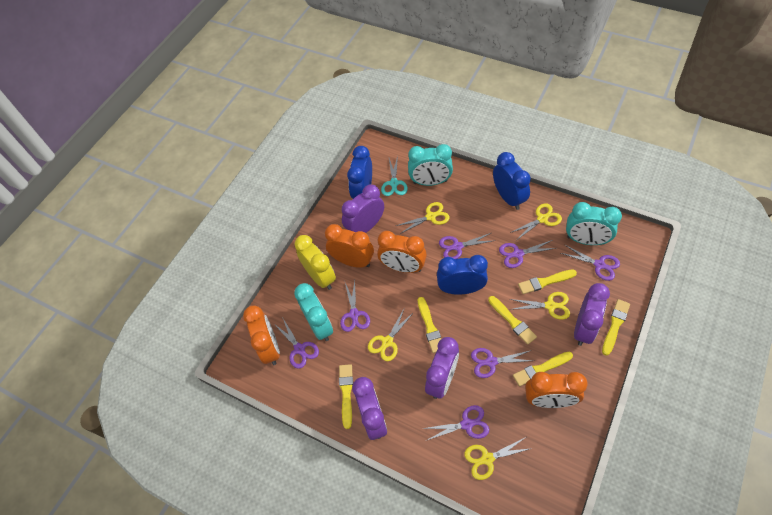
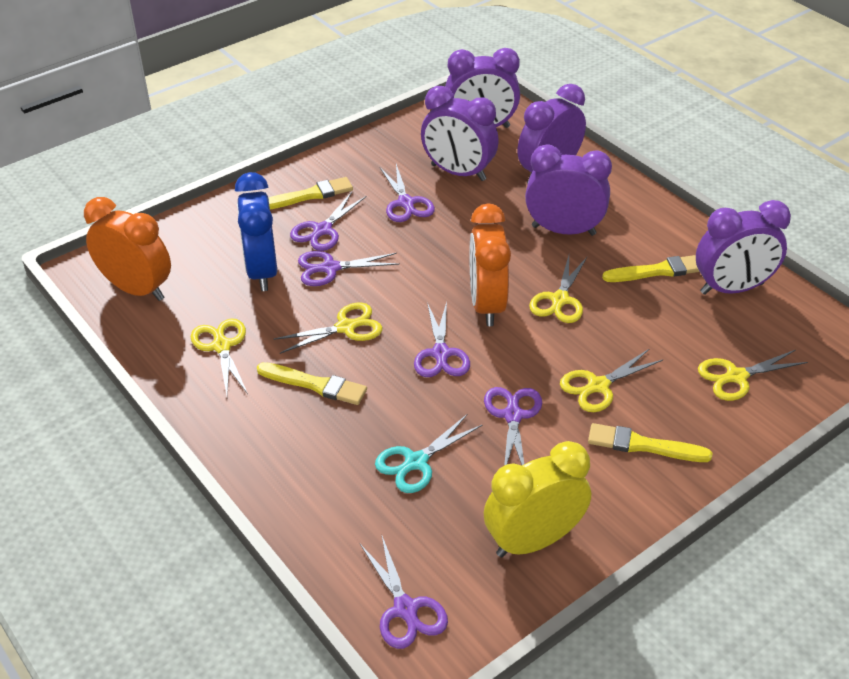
blue clock: [347,146,372,199] [437,255,488,295] [493,152,531,210] = 3 -> [235,172,277,291] = 1
orange clock: [243,306,280,365] [325,224,374,268] [377,231,427,273] [525,372,588,408] = 4 -> [84,197,171,301] [469,204,511,326] = 2
purple clock: [342,184,384,233] [352,377,387,440] [425,337,459,399] [574,283,610,346] = 4 -> [421,86,499,181] [445,48,520,128] [517,84,586,183] [525,144,612,236] [696,200,791,295] = 5
purple scissors: [273,317,319,369] [340,280,370,332] [422,405,489,440] [439,233,492,259] [471,348,533,378] [499,240,557,268] [561,245,620,281] = 7 -> [290,192,367,251] [298,251,400,286] [360,536,448,649] [380,164,435,222] [414,301,470,377] [484,387,542,466] = 6
turquoise clock: [294,283,333,341] [408,144,453,186] [566,202,622,245] = 3 -> none = 0
yellow brush: [339,364,353,429] [418,297,441,353] [488,296,537,345] [513,352,573,387] [518,269,577,294] [602,299,630,356] = 6 -> [257,362,367,405] [268,177,353,210] [588,423,712,462] [602,255,700,282] = 4

